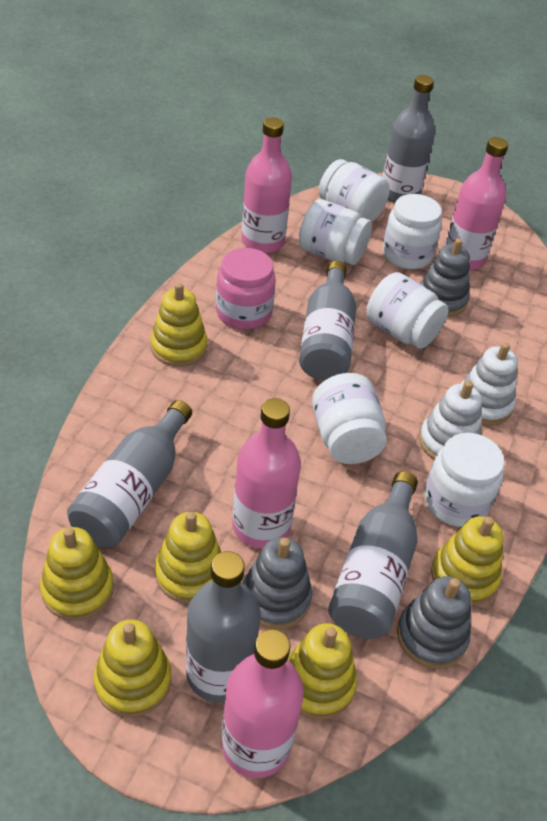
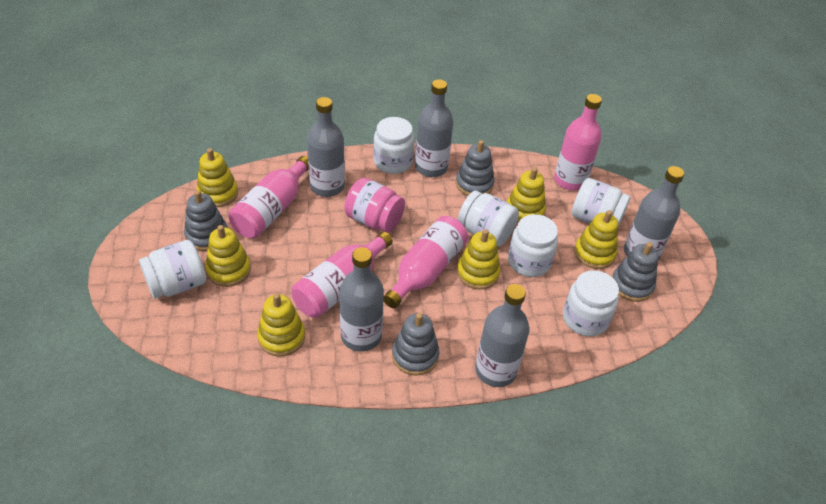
grey stacking toy: [243,537,312,629] [397,576,471,669] [420,238,470,317] = 3 -> [184,190,227,251] [392,313,440,376] [456,140,495,196] [612,242,658,302] = 4
white stacking toy: [419,380,482,460] [461,342,518,425] = 2 -> none = 0

